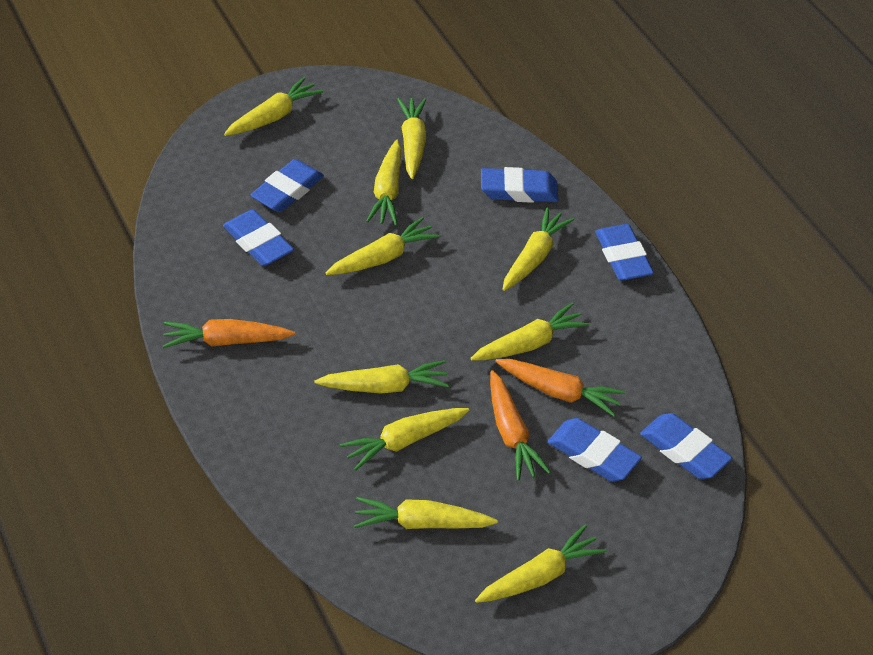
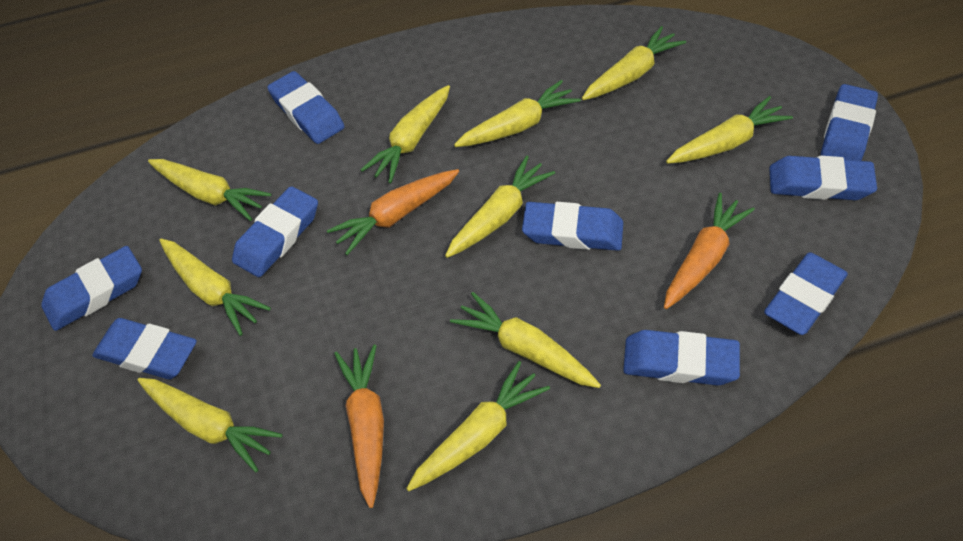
blue eraser: [223,209,294,266] [250,159,324,212] [481,167,558,203] [548,418,642,482] [595,224,654,281] [640,413,732,479] = 6 -> [41,246,142,331] [93,318,197,379] [232,186,318,277] [267,71,345,144] [522,202,623,251] [623,330,740,385] [764,252,848,335] [769,156,877,200] [821,84,878,161] = 9

